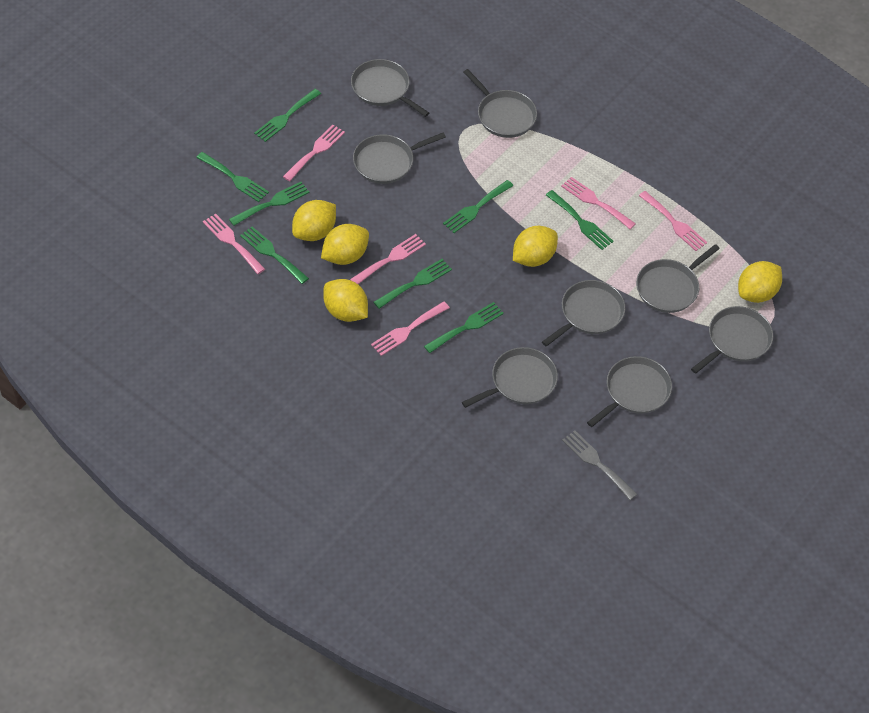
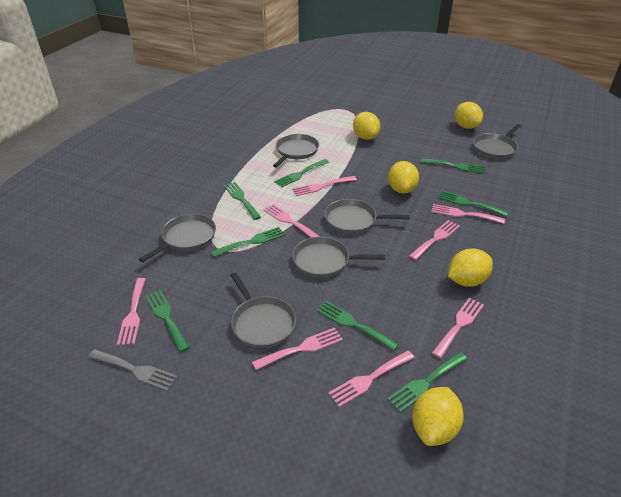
grey pan: [351,59,429,117] [353,133,446,184] [462,347,558,408] [463,69,537,138] [542,280,625,347] [587,356,672,427] [636,244,720,313] [691,306,773,374] = 8 -> [139,214,216,262] [230,272,296,348] [273,134,319,168] [292,237,385,278] [324,199,409,234] [473,124,521,159] = 6
pink fork: [203,214,265,274] [283,125,345,182] [350,234,426,284] [371,301,450,356] [561,177,636,229] [639,191,708,251] = 6 -> [117,278,146,345] [252,328,343,370] [263,204,320,238] [292,176,357,196] [328,350,415,407] [409,220,460,260] [431,204,505,224] [432,298,484,358] = 8

